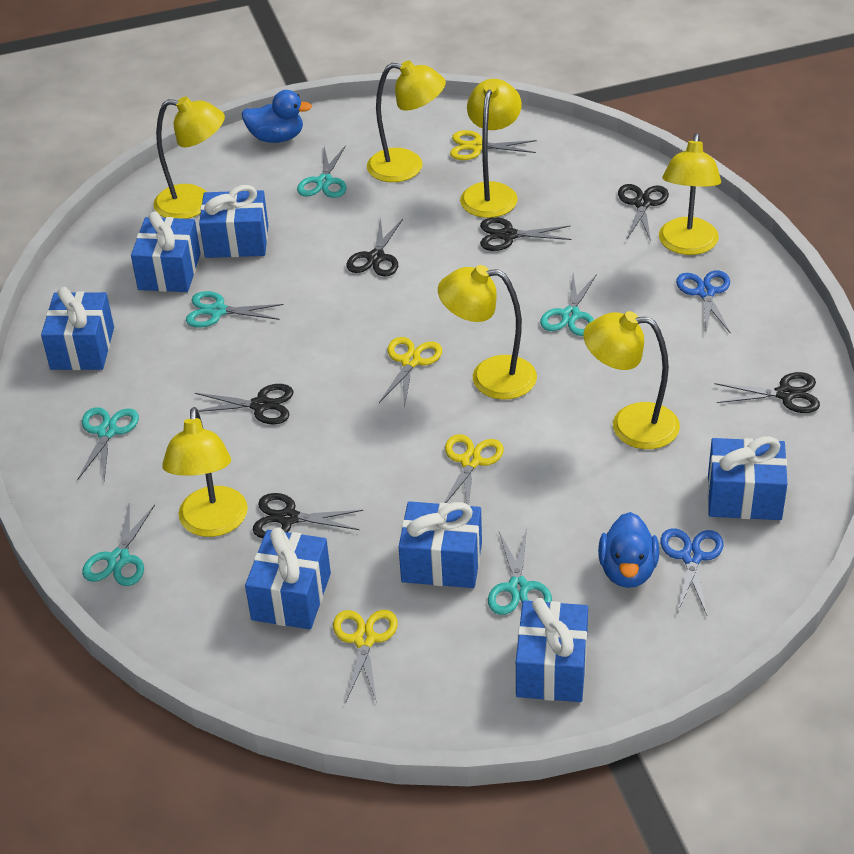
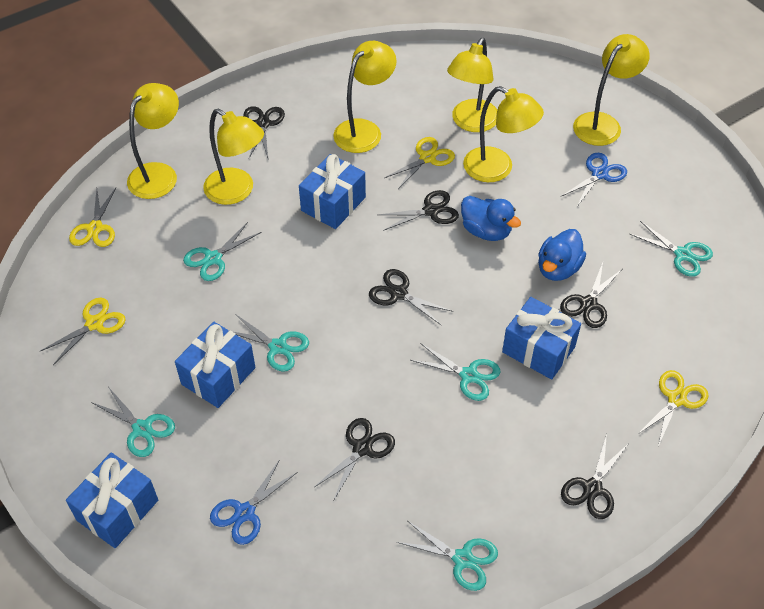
blue gift: [41,287,114,370] [131,212,201,292] [199,185,268,258] [245,527,331,629] [399,501,482,588] [516,598,588,702] [707,436,787,520] = 7 -> [66,453,158,548] [175,322,255,408] [299,154,366,229] [502,297,581,380] = 4
yellow lamp: [153,97,225,219] [162,407,248,537] [367,60,446,182] [438,265,537,400] [460,79,522,218] [583,311,680,449] [659,133,721,255] = 7 -> [127,83,179,199] [203,108,264,205] [333,41,397,153] [447,38,497,132] [463,86,544,182] [573,34,650,146] = 6

